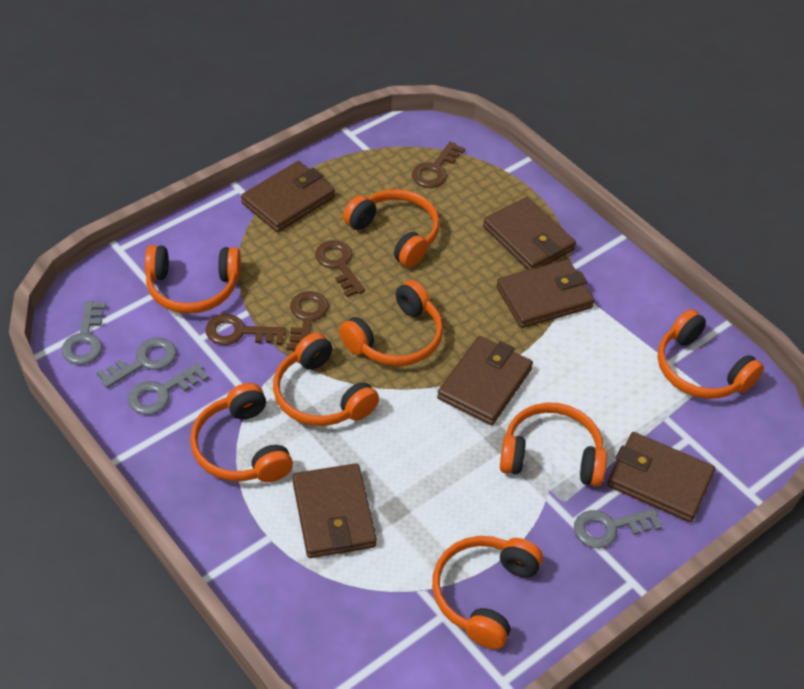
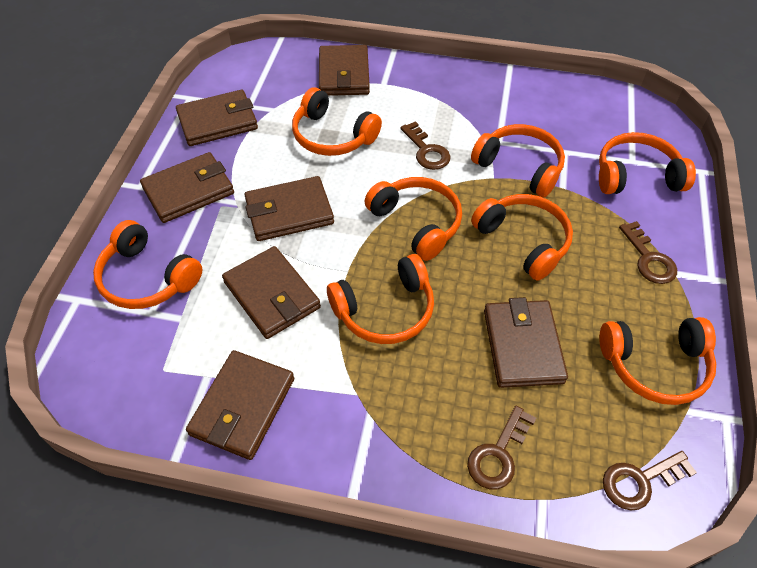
brown wallet: [241,161,335,232] [292,463,377,558] [437,336,533,425] [483,197,576,270] [496,259,595,328] [607,432,715,522] = 6 -> [140,152,234,223] [176,90,258,146] [186,350,294,460] [222,246,321,339] [245,176,334,241] [319,45,370,96] [484,297,568,388] = 7
grey key: [61,301,106,365] [96,338,177,388] [128,363,209,415] [574,508,662,548] = 4 -> none = 0

